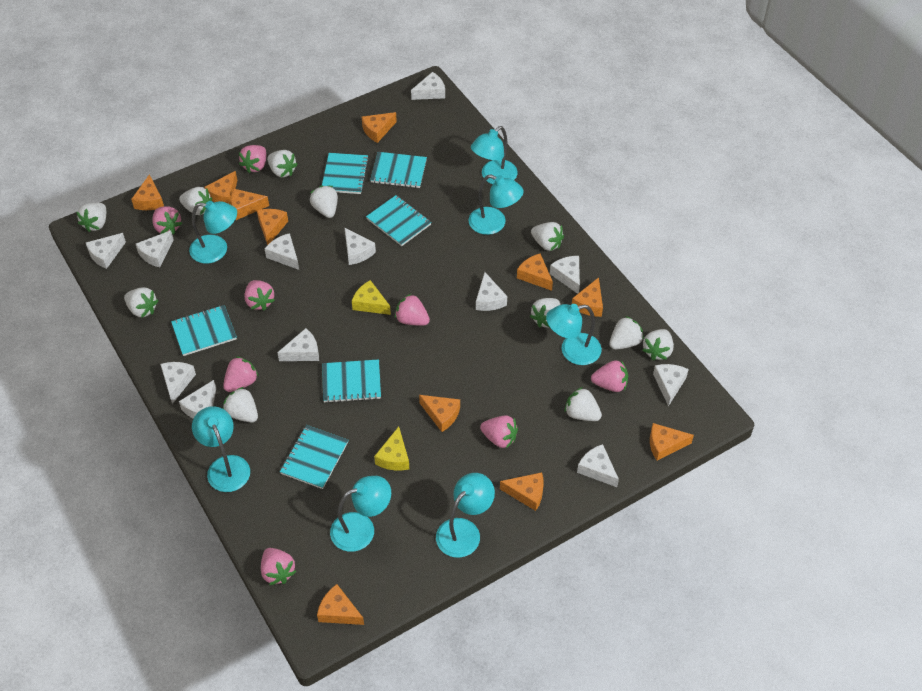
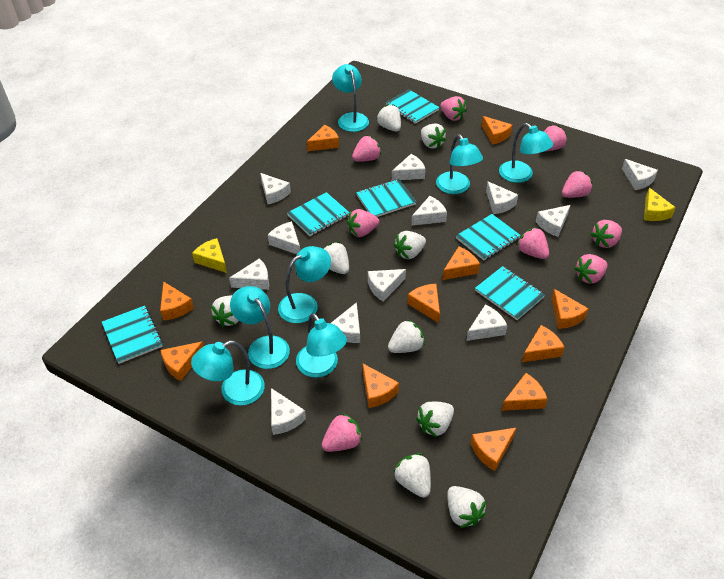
pink strawberry: [152,206,182,234] [223,356,259,392] [239,145,266,173] [244,280,275,311] [261,548,296,585] [395,294,430,326] [480,415,518,449] [591,360,628,392] = 8 -> [322,413,362,452] [347,209,379,237] [352,135,381,162] [440,96,467,121] [517,227,549,259] [544,125,567,151] [562,170,593,198] [574,254,608,284] [591,220,622,248] = 9
white strawberry: [76,203,106,232] [124,287,158,318] [179,187,212,215] [223,387,258,423] [267,150,298,177] [310,186,338,218] [530,298,560,328] [531,222,564,251] [565,387,602,421] [609,316,644,350] [642,329,674,360] = 11 -> [211,295,239,327] [324,242,349,274] [376,104,401,131] [388,319,425,353] [393,453,431,498] [394,231,426,259] [416,402,454,437] [421,123,446,149] [447,486,487,528] = 9

